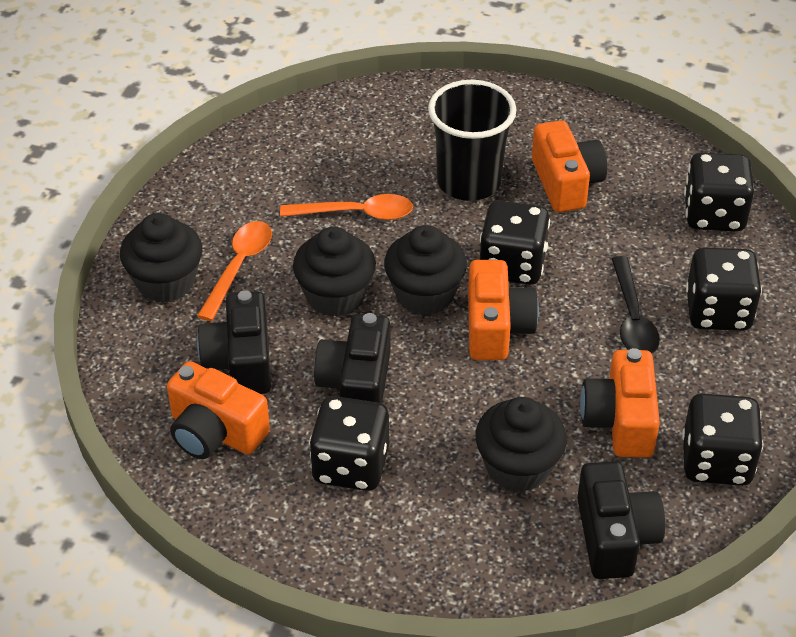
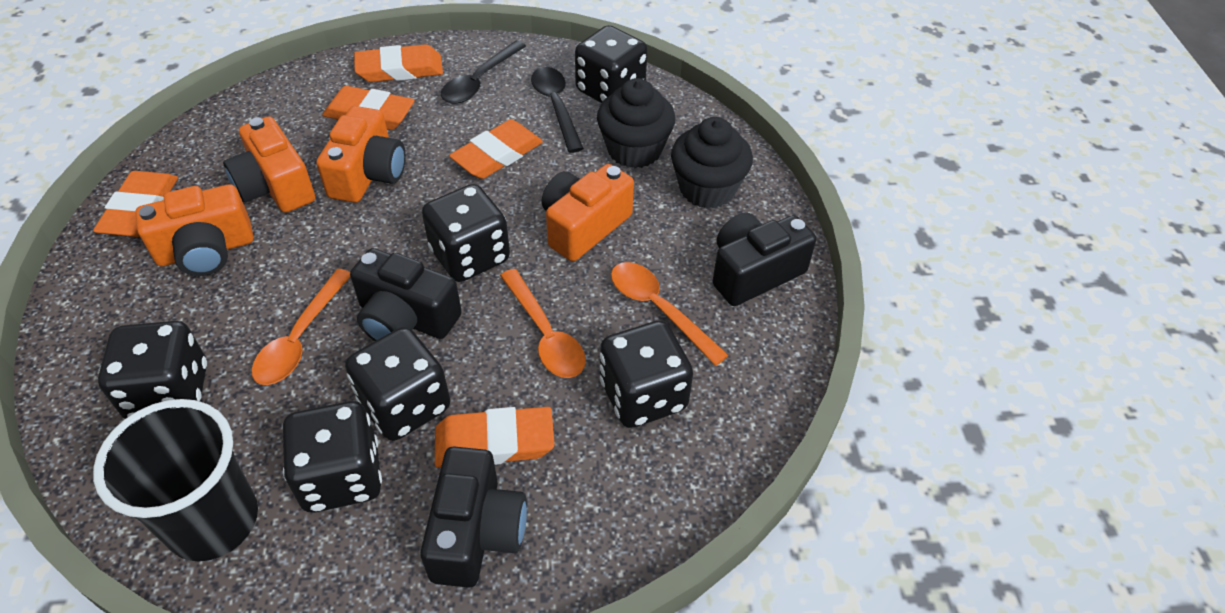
black cupcake: [120,213,202,303] [293,227,376,317] [384,225,467,315] [475,397,567,493] = 4 -> [597,78,676,168] [671,117,753,209] = 2
black dice: [309,396,389,491] [480,200,550,285] [682,393,763,486] [684,152,754,231] [686,247,762,331] = 5 -> [98,321,207,419] [283,401,382,513] [345,327,450,441] [422,184,510,282] [575,25,648,103] [600,321,693,428] = 6
black spoon: [612,256,660,353] = 1 -> [441,41,526,104] [531,67,584,153] = 2
orange eraser: none = 0 -> [93,171,178,237] [322,86,415,130] [354,44,443,82] [435,407,555,468] [449,119,543,179] = 5
orange spoon: [197,221,272,321] [280,194,413,220] = 2 -> [252,269,350,385] [500,269,586,378] [611,262,729,366] = 3

